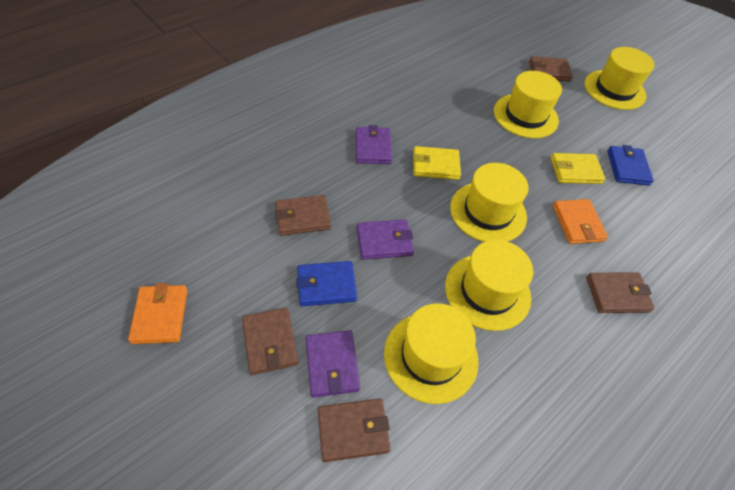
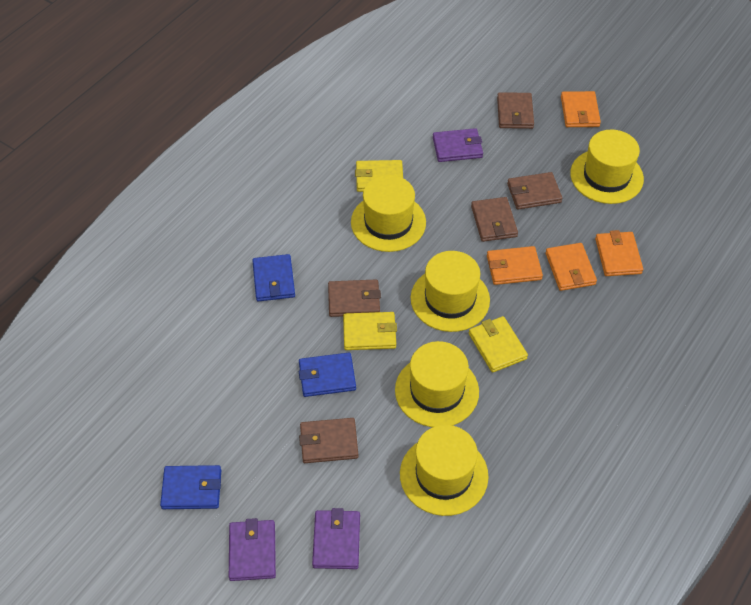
blue wallet: [296,261,357,306] [607,145,654,186] = 2 -> [160,465,221,509] [252,254,295,302] [299,353,356,397] = 3
orange wallet: [128,283,188,344] [553,199,608,244] = 2 -> [487,246,543,285] [545,243,597,291] [561,91,601,127] [595,230,643,276] = 4
yellow wallet: [413,146,461,180] [551,153,605,184] = 2 -> [343,312,397,350] [355,160,403,192] [469,316,528,373] = 3

